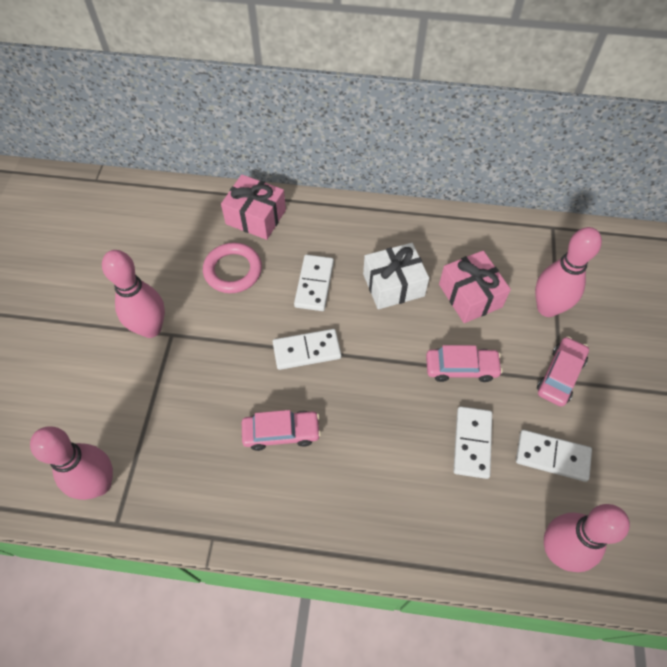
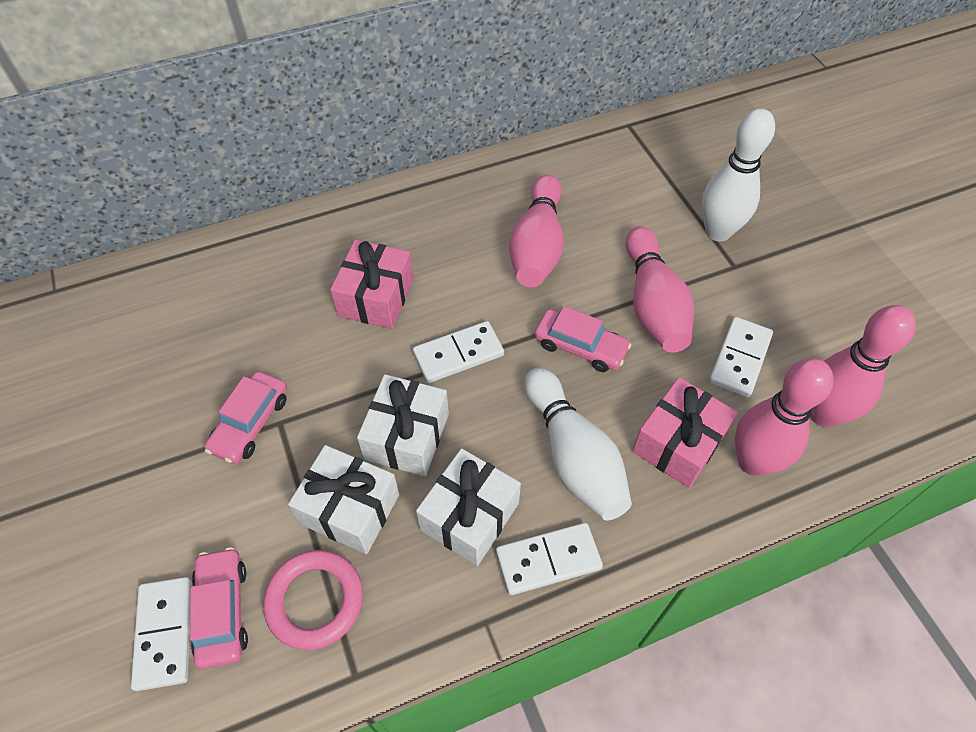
white bowling pin: none = 0 -> [525,368,632,520] [702,109,775,242] = 2
white gift: [363,243,429,309] = 1 -> [288,445,399,554] [357,374,449,476] [416,448,521,566] = 3

